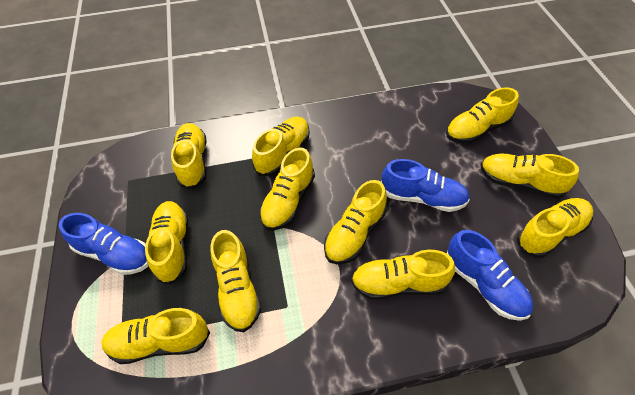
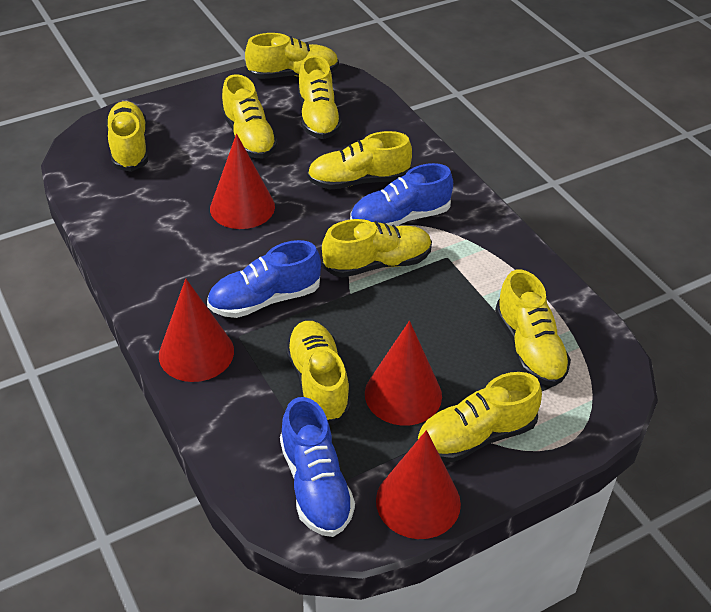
red cone: none = 0 -> [159,278,234,382] [210,134,275,229] [365,321,442,426] [376,430,461,539] = 4
yellow shoe: [101,308,210,364] [145,201,188,285] [171,123,206,189] [210,230,261,332] [252,117,310,176] [260,148,315,231] [324,180,387,264] [351,250,455,300] [446,88,519,143] [480,154,579,199] [517,198,593,258] = 11 -> [106,101,148,172] [221,74,278,158] [245,33,339,79] [286,321,351,425] [298,55,342,139] [307,131,412,189] [322,219,432,277] [416,372,542,462] [495,270,571,386] = 9

